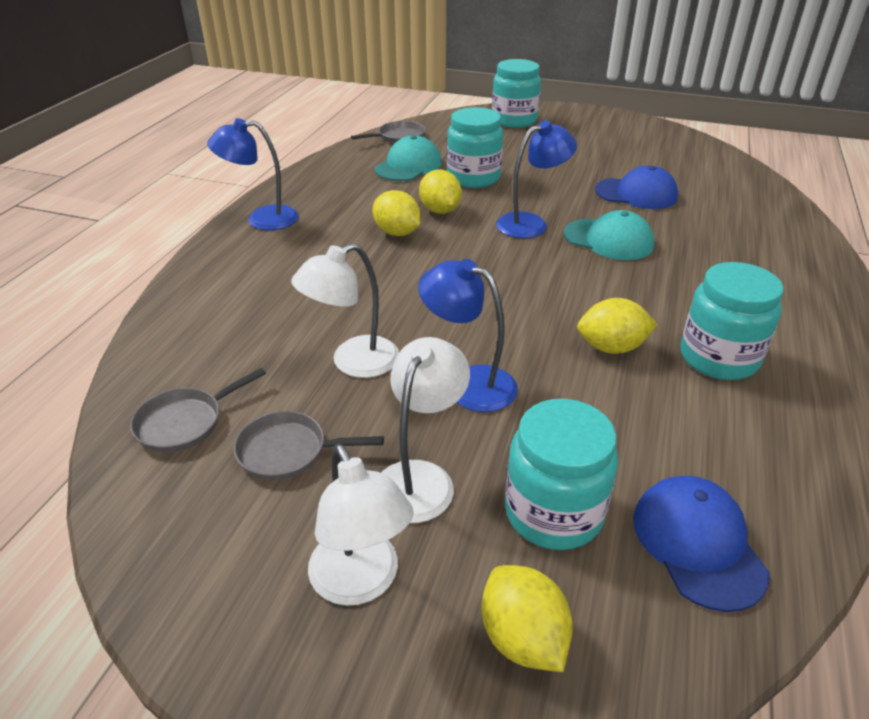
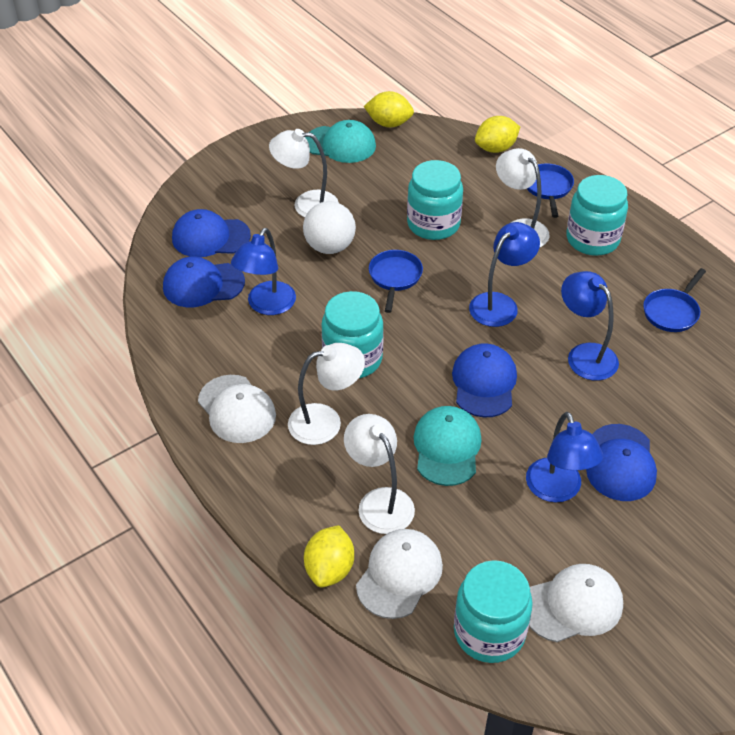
blue cap: [595,166,678,209] [633,476,770,612] = 2 -> [163,257,245,307] [172,209,251,257] [452,343,517,417] [586,424,657,501] = 4
blue lamp: [207,118,299,230] [418,259,518,412] [496,120,577,238] = 3 -> [231,228,296,315] [469,222,540,327] [526,412,603,502] [561,271,619,381] = 4
blue pan: none = 0 -> [369,250,423,313] [527,163,574,218] [643,268,706,332] = 3
grey pan: [130,368,266,453] [234,411,384,481] [351,121,426,144] = 3 -> none = 0
white ball: none = 0 -> [303,201,356,254] = 1
white cap: none = 0 -> [198,375,276,443] [356,529,443,619] [529,564,623,642] = 3
white lamp: [291,243,399,378] [308,444,414,606] [381,337,470,523] = 3 -> [269,129,339,217] [288,343,365,445] [344,414,415,534] [496,148,550,247] = 4
yellow lemon: [373,190,421,236] [419,170,462,214] [481,565,573,672] [577,298,658,354] = 4 -> [304,525,354,587] [364,91,414,128] [475,116,520,153] = 3

